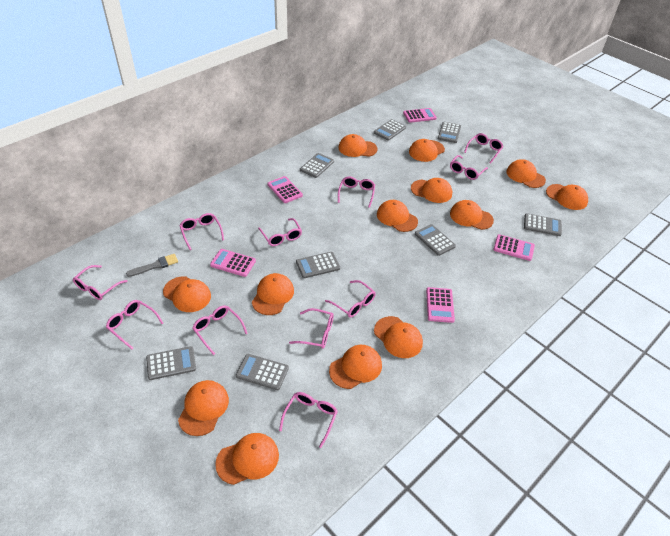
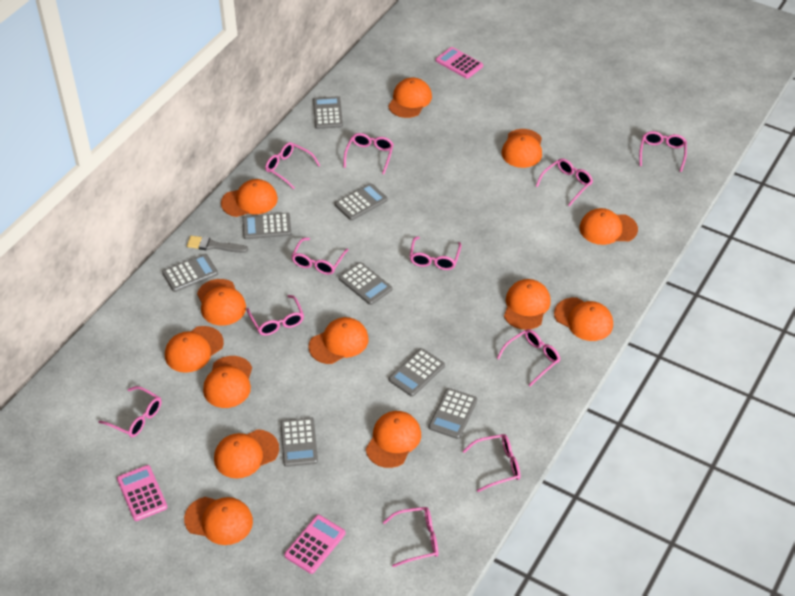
pink calculator: [210,249,256,277] [267,176,303,203] [403,108,437,123] [426,287,455,323] [493,234,535,261] = 5 -> [117,465,167,521] [284,515,345,574] [436,47,483,79] = 3

